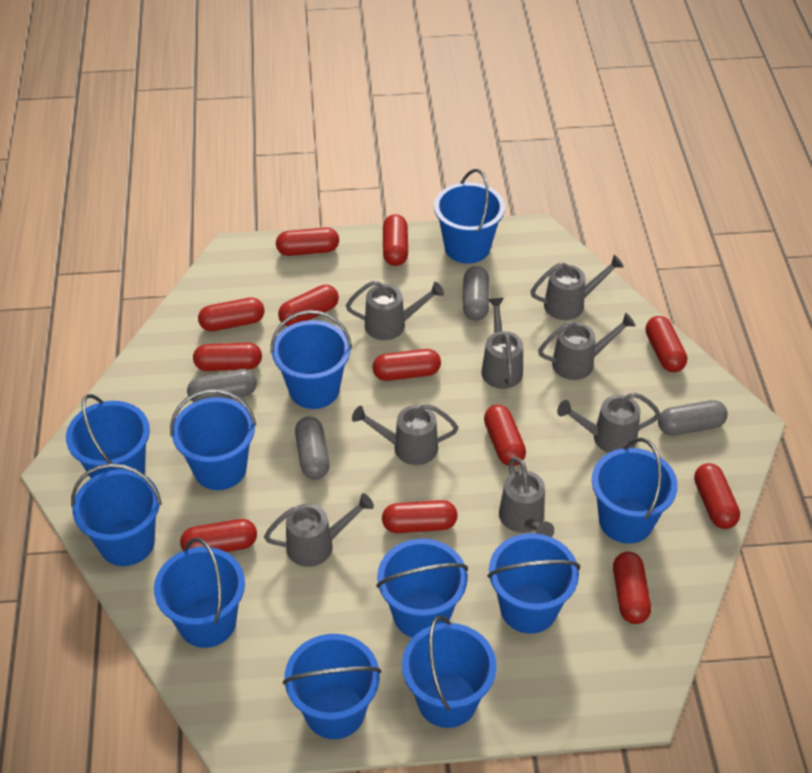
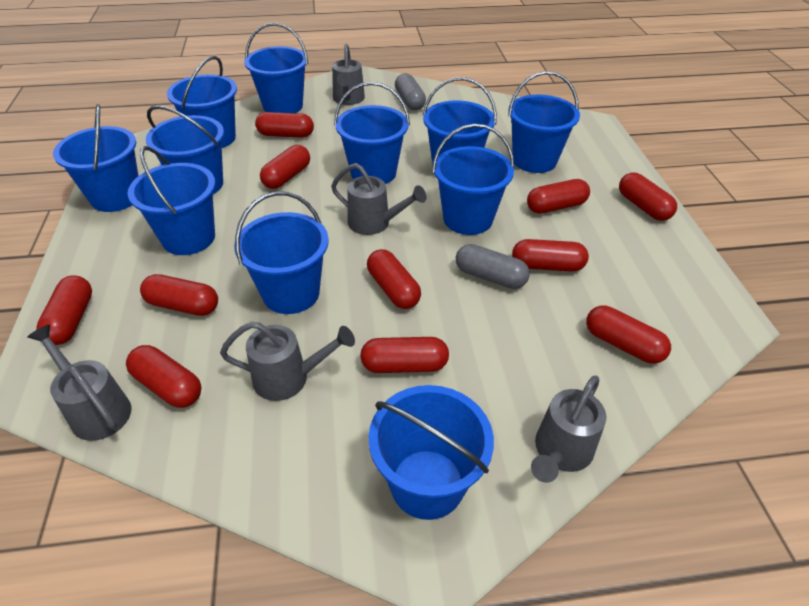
grey capsule: [187,369,257,402] [295,417,330,480] [463,266,489,321] [658,400,728,436] = 4 -> [395,73,426,110] [456,244,530,289] = 2
grey watering can: [264,493,374,567] [346,281,444,340] [352,404,458,465] [481,298,523,389] [499,457,554,537] [531,255,624,320] [538,313,636,380] [557,392,660,453] = 8 -> [27,324,132,441] [220,321,355,401] [331,163,426,235] [332,44,365,105] [531,375,606,483] = 5
red capsule: [180,519,257,552] [193,342,262,371] [198,297,265,331] [276,227,339,256] [278,285,339,326] [373,349,441,381] [382,500,457,533] [383,214,408,266] [484,405,526,466] [613,552,651,624] [645,316,687,372] [694,463,740,529] = 12 -> [36,275,92,345] [126,345,201,408] [140,274,218,316] [255,112,314,138] [260,145,310,189] [360,337,449,373] [367,249,421,309] [512,239,589,272] [527,179,590,214] [586,305,671,364] [619,173,677,221] = 11

